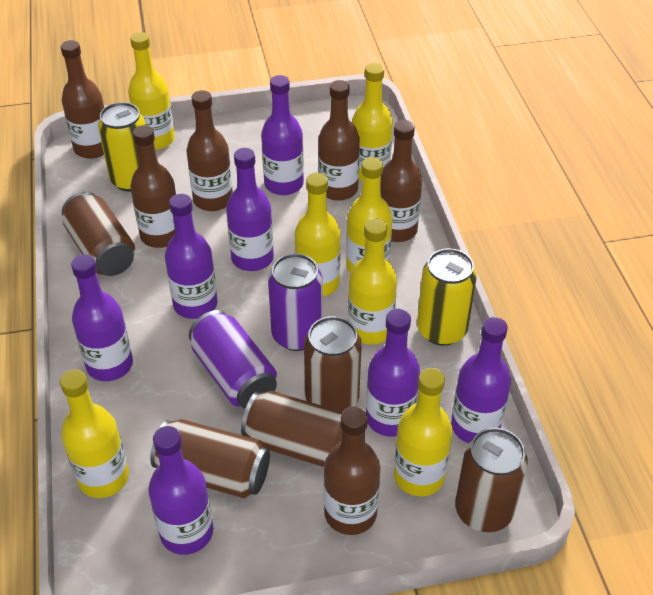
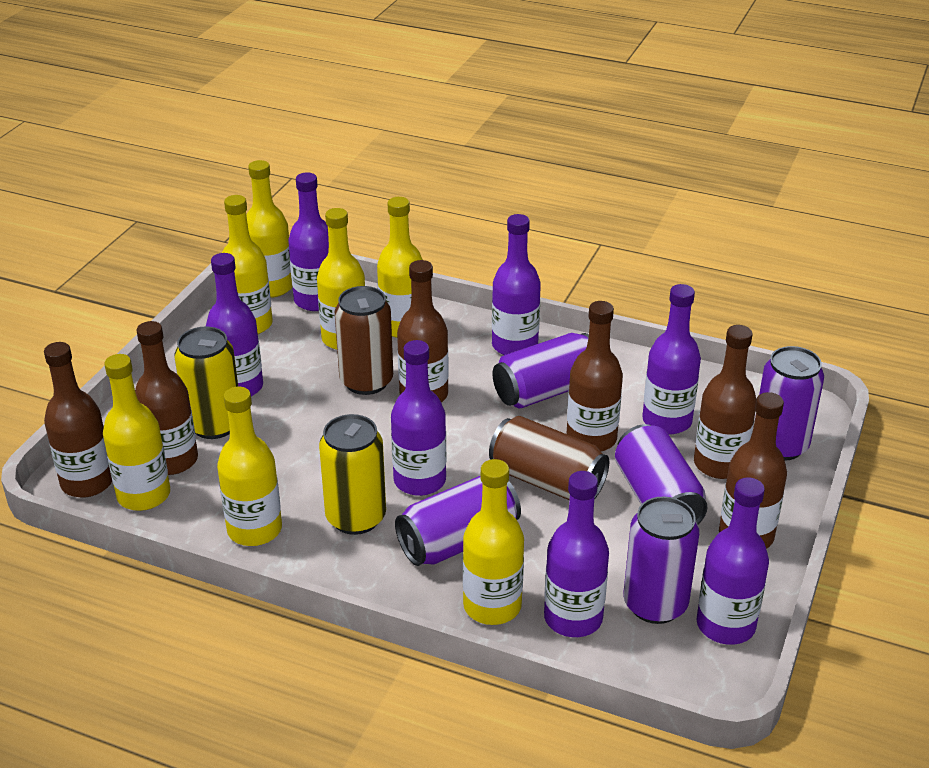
brown can: [62,192,135,276] [150,419,270,498] [241,391,342,467] [304,316,362,412] [455,428,528,532] = 5 -> [335,286,393,395] [489,416,609,500] = 2
purple can: [189,310,277,409] [268,254,323,351] = 2 -> [395,476,521,566] [493,333,589,409] [615,424,708,524] [623,496,699,624] [755,346,824,461] = 5

